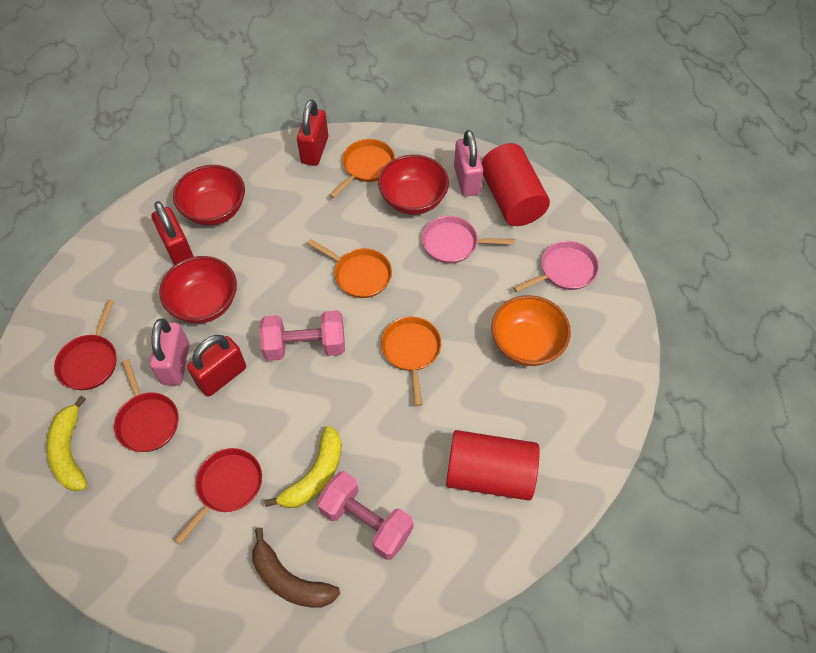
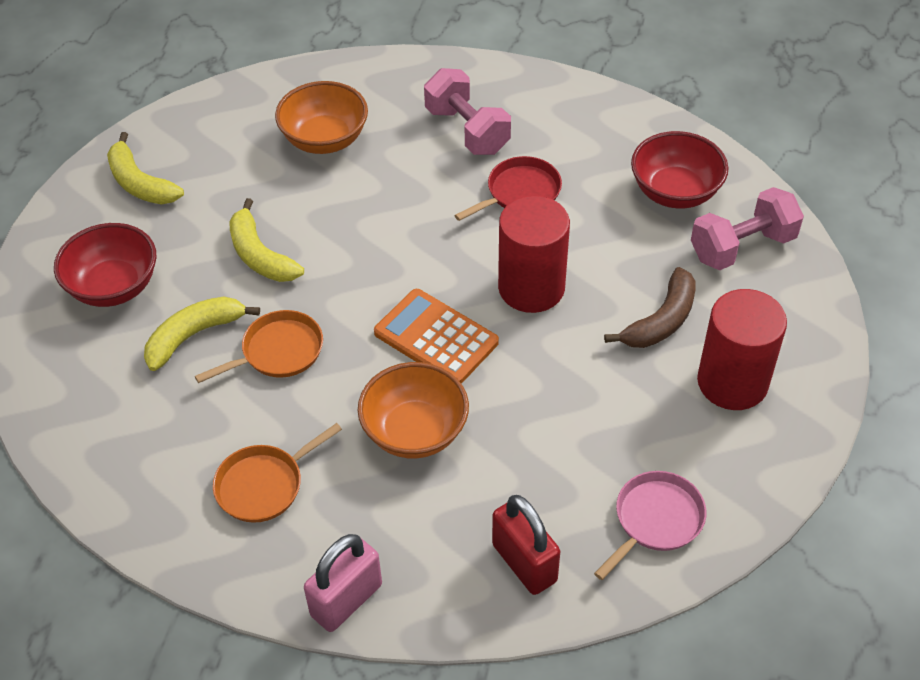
orange bowl: [491,295,571,366] = 1 -> [275,81,368,154] [358,362,469,459] = 2
orange calculator: none = 0 -> [374,289,499,384] = 1
orange pan: [307,239,392,298] [329,139,395,198] [381,317,441,406] = 3 -> [195,310,323,383] [213,423,342,523] = 2
pink padlock: [150,318,189,386] [454,130,483,196] = 2 -> [304,534,382,632] = 1
pink pan: [422,216,515,264] [514,241,599,292] = 2 -> [594,471,706,580] = 1
red bowl: [159,256,237,323] [173,165,245,226] [378,155,449,215] = 3 -> [54,223,156,307] [631,131,728,209] = 2
red padlock: [151,201,194,265] [187,335,246,397] [297,99,328,166] = 3 -> [492,495,560,595] = 1
red pan: [54,300,117,390] [114,359,179,452] [174,448,262,545] = 3 -> [454,156,562,221] = 1
yellow banana: [46,396,88,491] [265,426,342,508] = 2 -> [107,132,184,205] [144,297,260,371] [229,198,304,282] = 3

